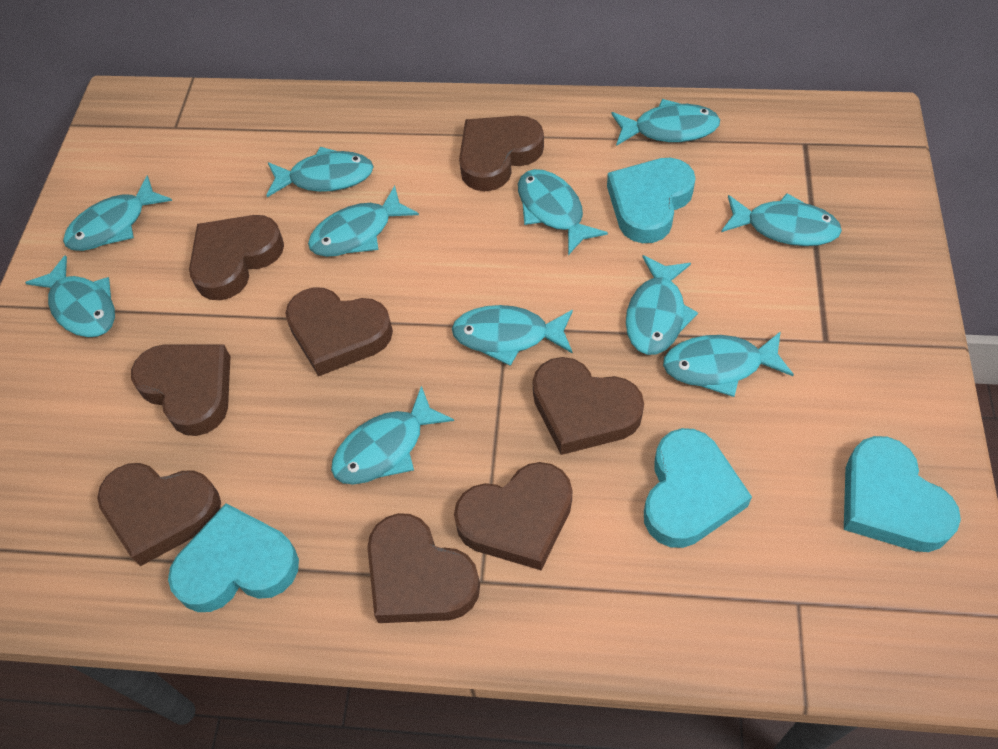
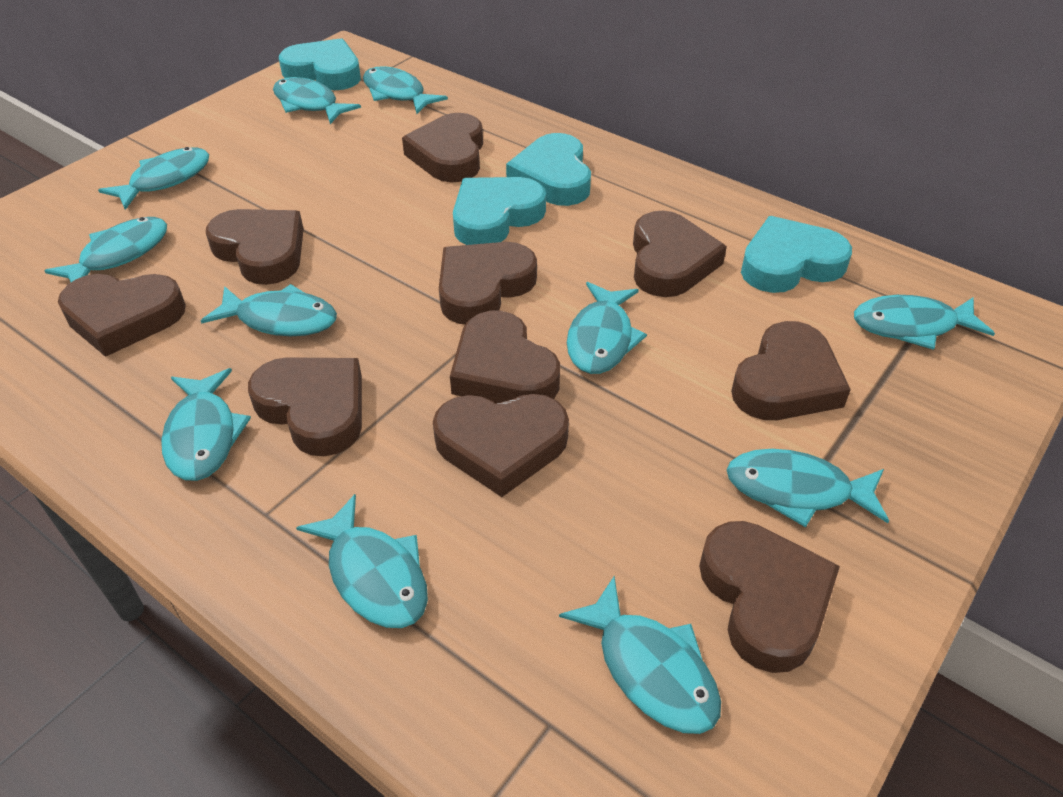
brown heart: [97,463,221,566] [131,344,231,436] [189,215,284,300] [285,287,393,376] [367,513,480,623] [454,462,572,570] [459,116,544,191] [533,357,644,455] = 8 -> [58,274,186,357] [206,209,304,285] [248,357,362,456] [402,113,483,182] [433,394,569,497] [439,242,537,324] [450,311,560,404] [633,211,727,297] [699,521,840,673] [731,321,851,420] = 10

